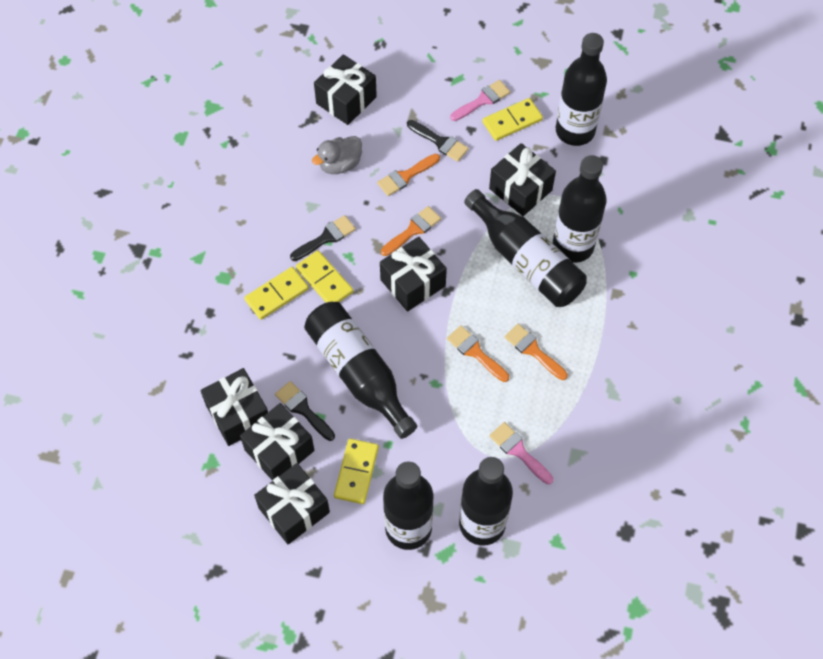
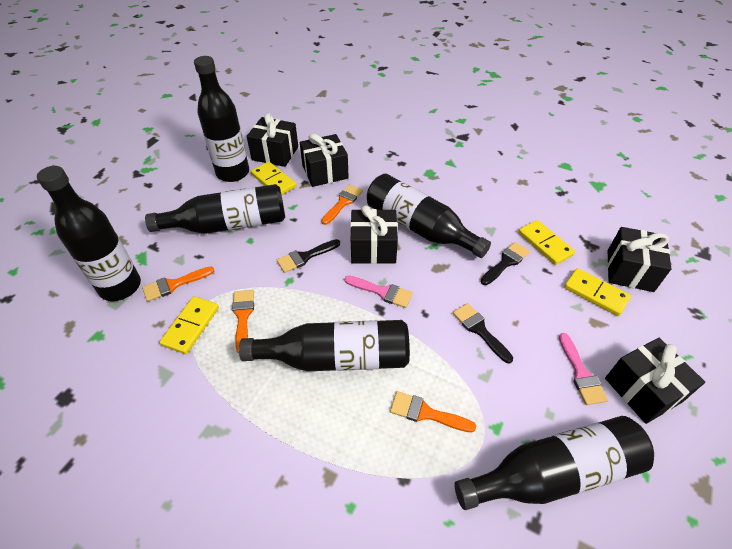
black gift: [200,368,268,446] [240,403,315,481] [254,463,330,545] [314,54,377,125] [380,237,447,312] [489,143,556,216] = 6 -> [246,113,298,167] [300,133,349,187] [350,205,398,264] [605,338,705,424] [607,227,671,292] = 5
grey duck: [312,136,362,174] = 1 -> none = 0

